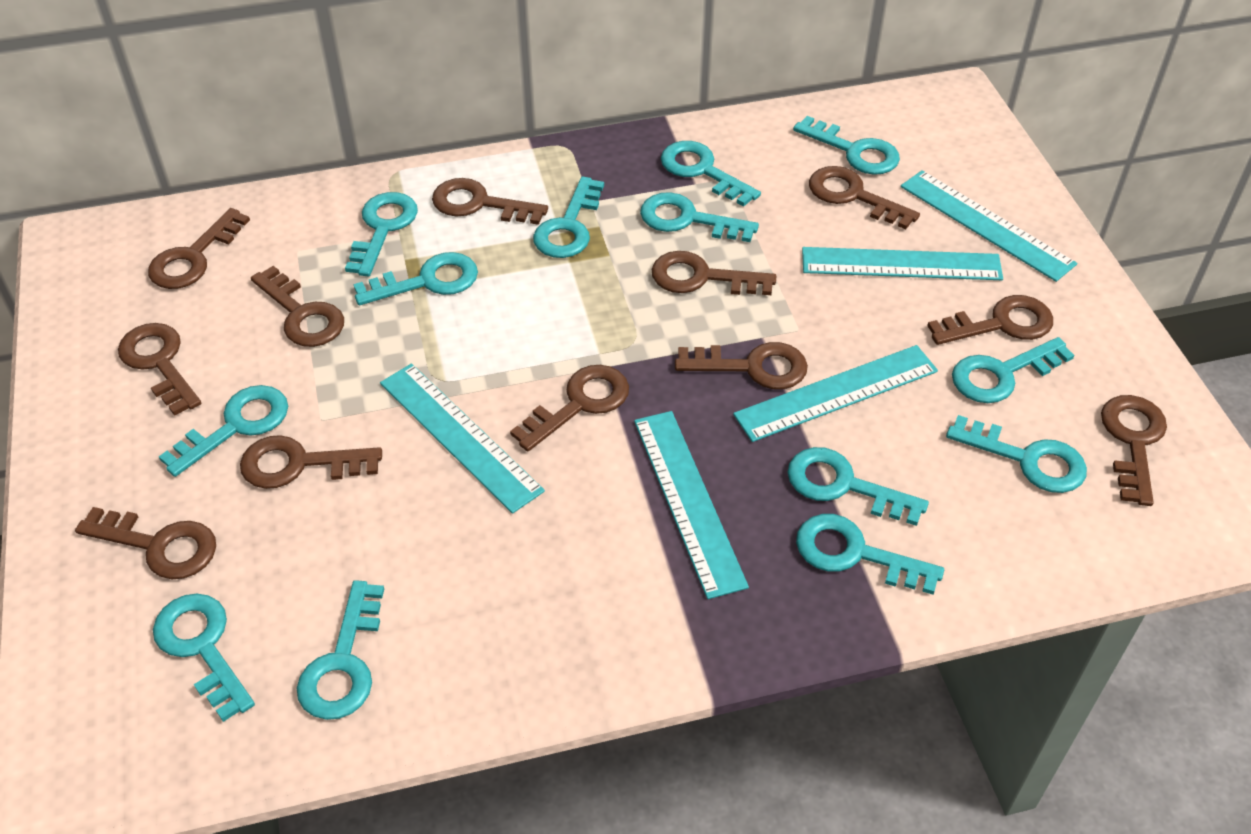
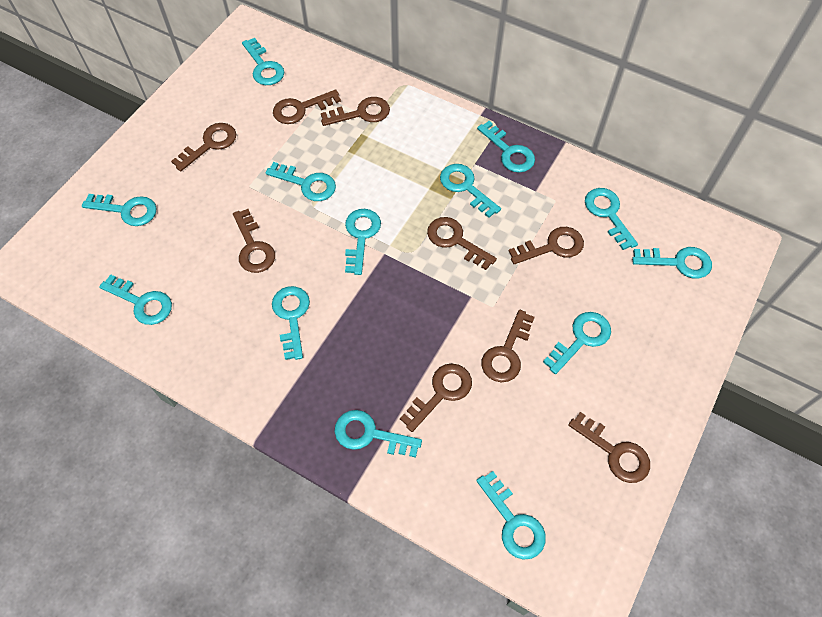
brown key: [75,507,216,579] [118,323,201,416] [148,208,250,289] [240,435,382,489] [251,266,344,347] [432,178,548,225] [510,365,629,451] [651,251,776,295] [675,342,808,389] [809,166,920,229] [927,295,1053,345] [1101,395,1167,506] = 12 -> [171,123,236,171] [233,209,275,273] [273,89,341,124] [321,97,390,126] [400,364,472,432] [427,217,497,270] [482,310,535,382] [509,227,584,264] [568,412,650,483] = 9
turquoise ruler: [380,363,545,514] [634,411,749,599] [733,345,938,442] [802,247,1003,280] [901,170,1077,282] = 5 -> none = 0

